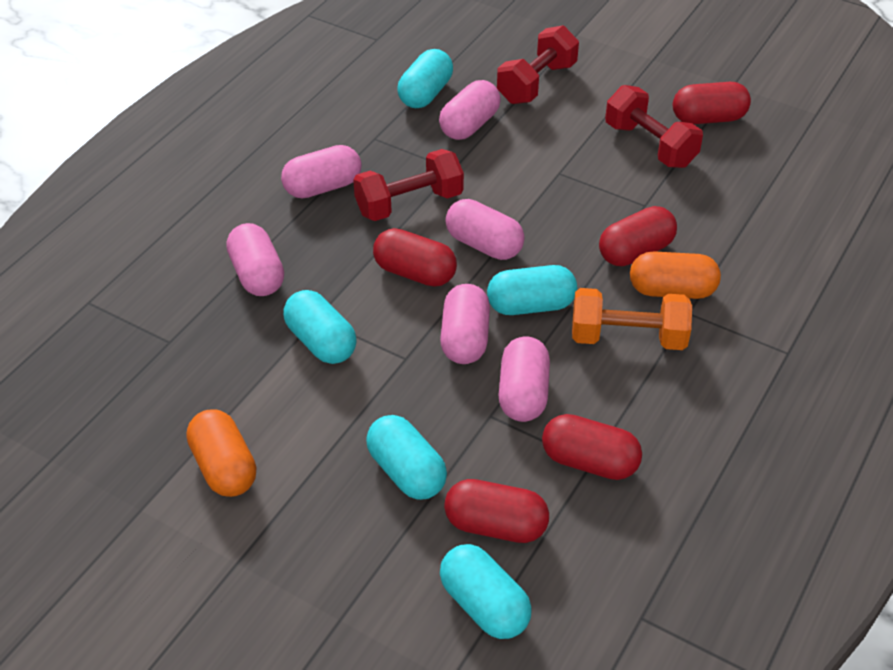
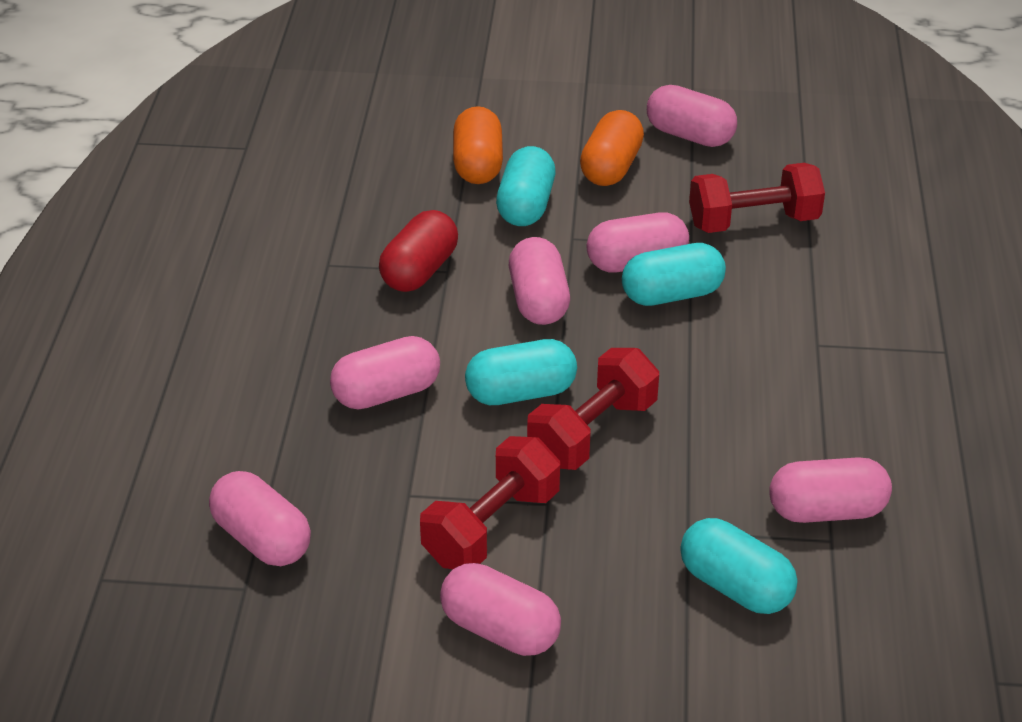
orange dumbbell: [572,288,692,350] = 1 -> none = 0
pink capsule: [226,223,284,296] [281,145,361,198] [439,80,501,140] [440,284,490,364] [445,199,525,260] [499,336,550,422] = 6 -> [209,471,311,566] [330,336,440,409] [440,563,561,656] [509,237,570,325] [586,212,689,272] [647,85,737,147] [769,457,892,523] = 7
red capsule: [373,228,457,287] [444,479,549,543] [542,414,642,480] [599,206,677,266] [673,82,751,124] = 5 -> [379,210,458,292] = 1
turquoise capsule: [283,290,357,364] [366,415,447,500] [397,49,453,108] [440,544,532,639] [487,265,577,315] = 5 -> [465,339,577,405] [496,146,555,226] [622,243,726,306] [680,518,797,614] = 4

